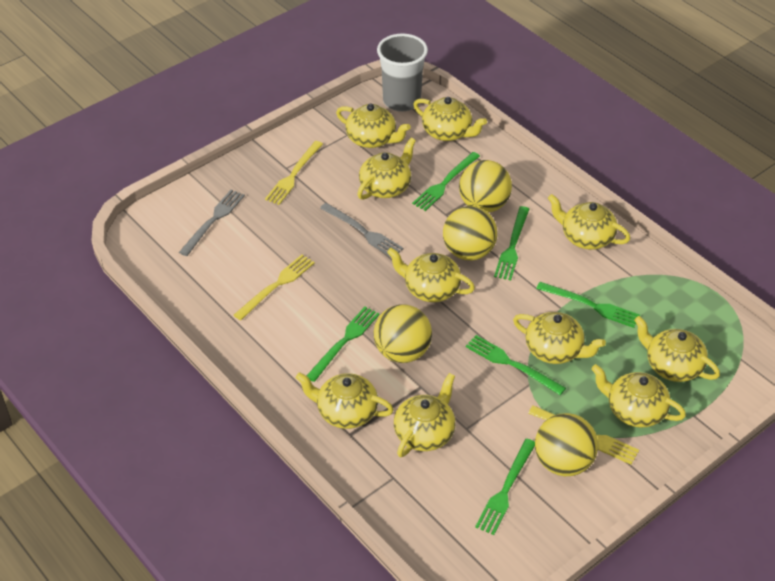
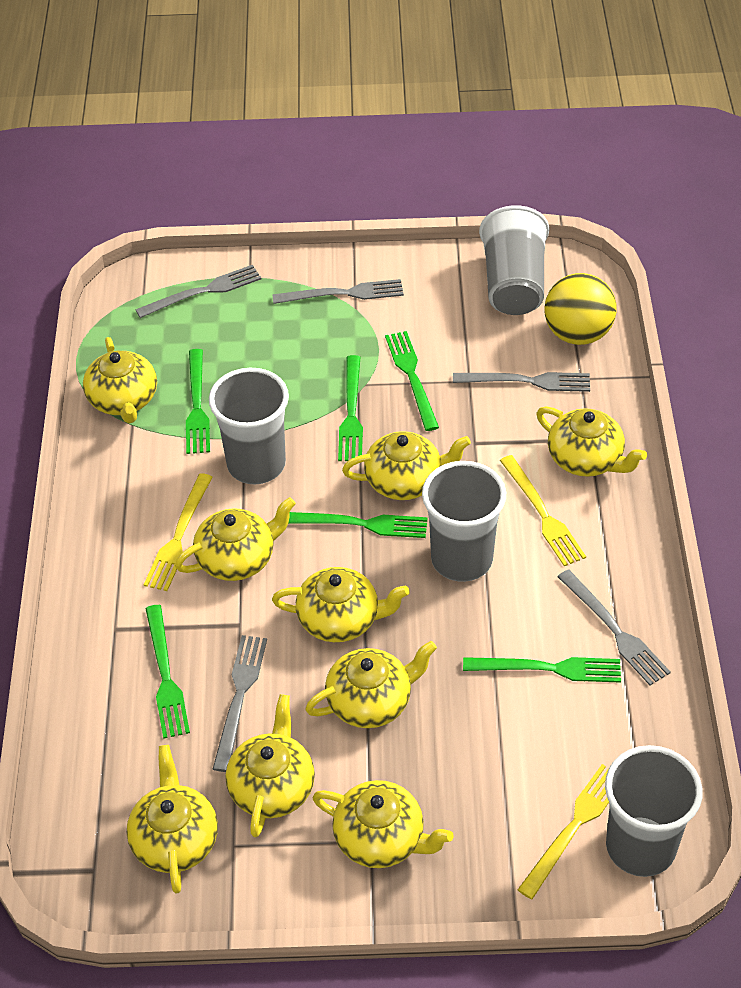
grey cup: [377,33,428,111] = 1 -> [209,368,289,484] [422,461,506,582] [479,205,549,315] [605,745,703,877] = 4
grey fork: [179,190,245,256] [320,203,403,257] = 2 -> [136,265,262,318] [213,635,267,772] [272,279,404,304] [453,372,590,392] [557,569,671,686] = 5
yellow ball: [374,305,432,363] [443,206,498,261] [459,160,512,213] [535,413,598,476] = 4 -> [545,273,617,345] = 1
yellow teapot: [296,372,394,429] [336,104,411,148] [357,138,416,200] [387,248,475,302] [394,373,456,457] [413,97,487,141] [513,312,606,364] [548,194,631,250] [591,364,686,428] [634,316,720,382] = 10 -> [83,337,157,423] [127,745,218,893] [175,497,296,581] [225,694,315,837] [272,567,410,642] [305,641,437,728] [312,780,453,868] [342,431,471,500] [536,407,647,477] = 9

